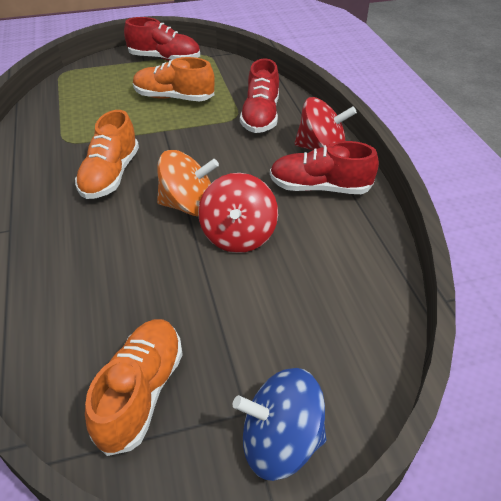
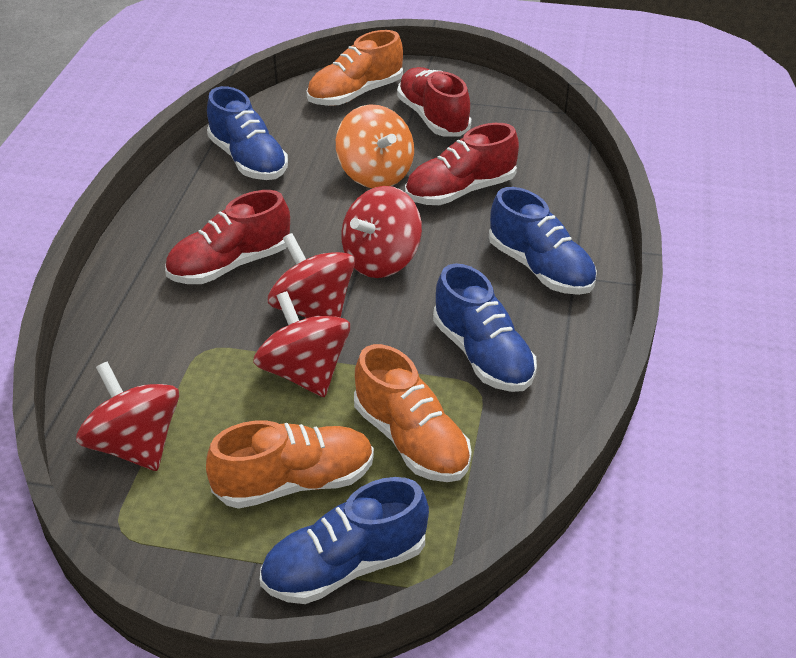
blue shoe: none = 0 -> [207,86,288,180] [260,477,429,604] [433,263,537,392] [489,187,597,295] = 4
blue spinning top: [233,368,326,481] = 1 -> none = 0
red spinning top: [198,173,278,253] [295,97,357,150] = 2 -> [76,362,179,471] [253,291,350,397] [268,233,355,318] [341,186,422,278] = 4

